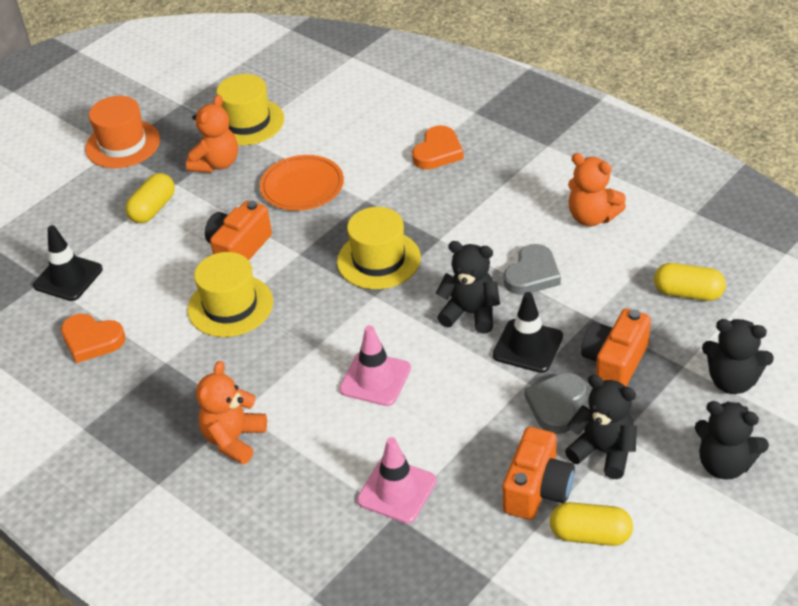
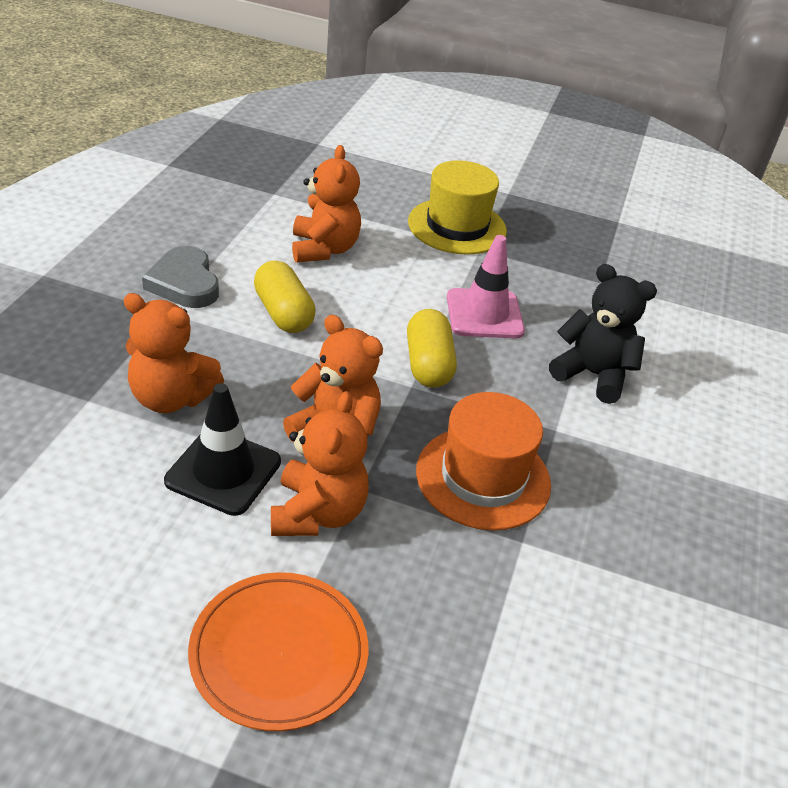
black teddy bear: [436,241,500,334] [565,375,637,479] [695,401,769,479] [702,319,774,394] = 4 -> [549,264,657,404] = 1
black traffic cone: [33,225,103,301] [493,292,563,373] = 2 -> [164,383,281,516] = 1
grey heart: [504,244,561,295] [525,373,587,434] = 2 -> [142,246,219,308] = 1
orange camera: [205,200,272,260] [503,427,575,520] [581,308,651,387] = 3 -> none = 0
orange heart: [61,314,125,363] [412,125,464,169] = 2 -> none = 0
orange teddy bear: [186,95,238,173] [196,361,267,464] [568,153,626,226] = 3 -> [124,293,224,413] [271,391,369,536] [283,315,383,442] [292,145,361,263] = 4
pink traffic cone: [339,325,411,406] [357,437,437,523] = 2 -> [447,235,525,338] = 1
yellow capsule: [125,173,175,223] [550,502,633,546] [654,263,726,301] = 3 -> [254,261,316,333] [407,309,457,388] = 2
yellow hat: [187,252,273,337] [216,74,284,145] [337,207,421,289] = 3 -> [408,160,507,255] = 1

